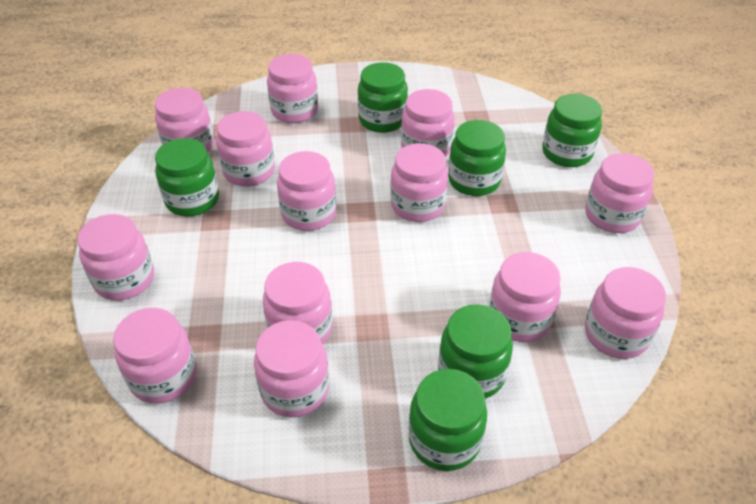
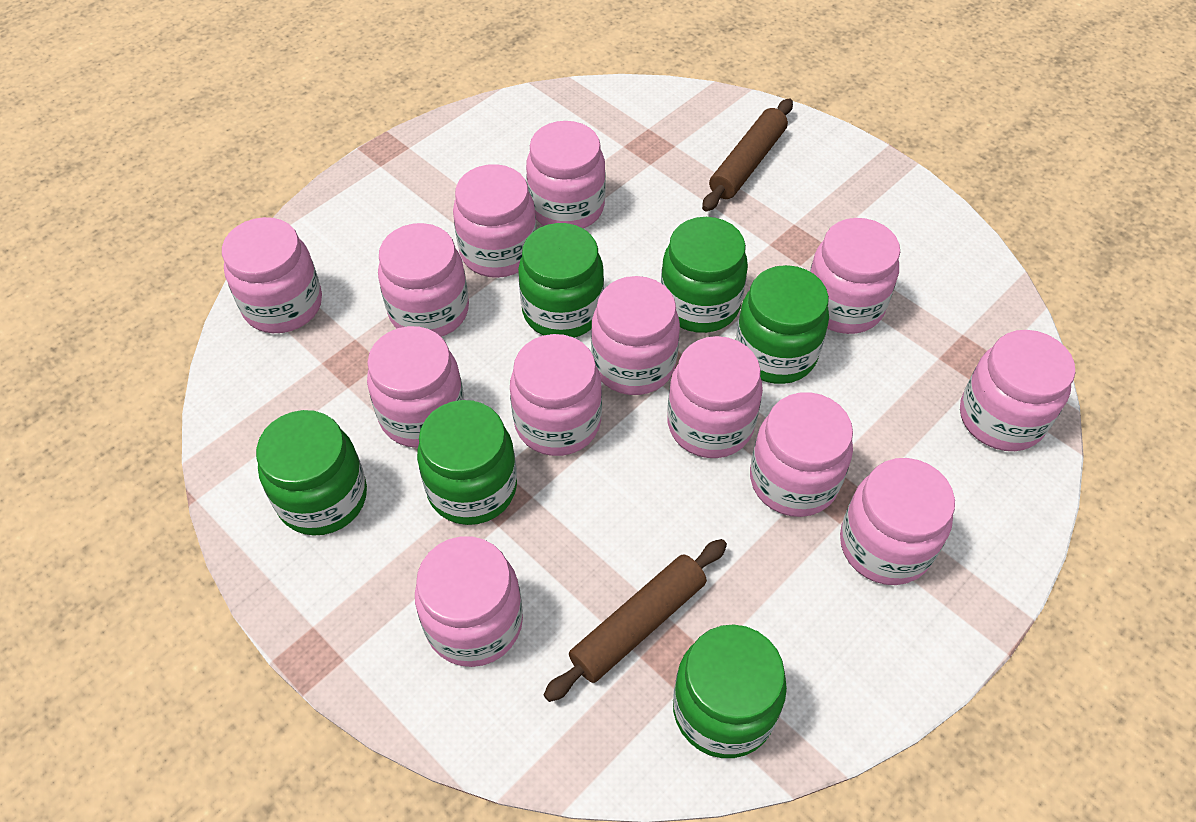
brown rolling pin: none = 0 -> [544,539,727,702] [702,98,793,211] = 2

